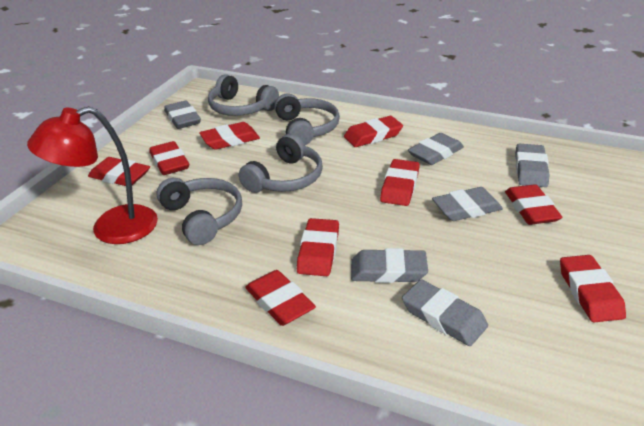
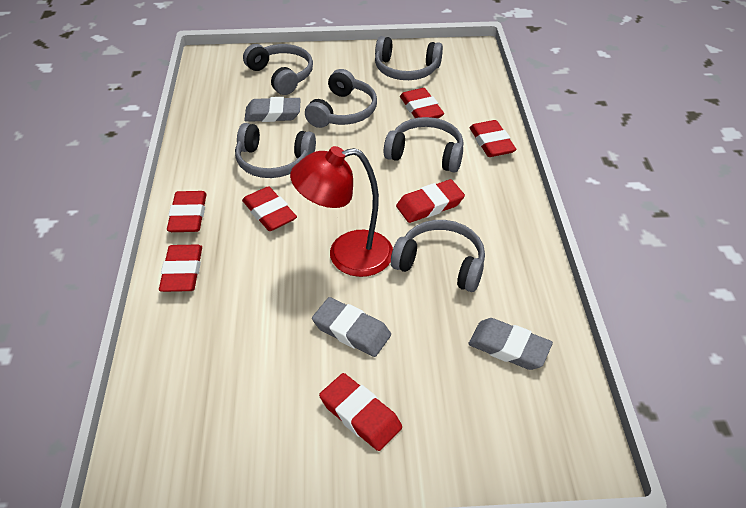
grey eraser: [164,101,201,129] [351,248,428,283] [402,279,488,346] [408,133,464,165] [432,187,503,221] [515,144,549,187] = 6 -> [244,97,301,122] [312,297,391,357] [468,318,553,370] = 3
grey headphones: [156,178,242,245] [208,74,279,116] [239,134,323,193] [274,94,340,145] = 4 -> [235,123,316,178] [243,44,313,95] [305,69,377,128] [375,36,443,80] [384,117,464,172] [391,220,485,292] = 6
red eraser: [88,157,150,186] [149,141,189,175] [199,122,260,150] [245,270,316,326] [297,218,339,276] [344,116,403,147] [380,159,420,206] [505,184,563,225] [560,255,626,322] = 9 -> [159,244,202,292] [167,191,207,232] [242,186,297,231] [319,373,402,451] [396,179,465,223] [400,88,444,118] [469,120,517,157] = 7

